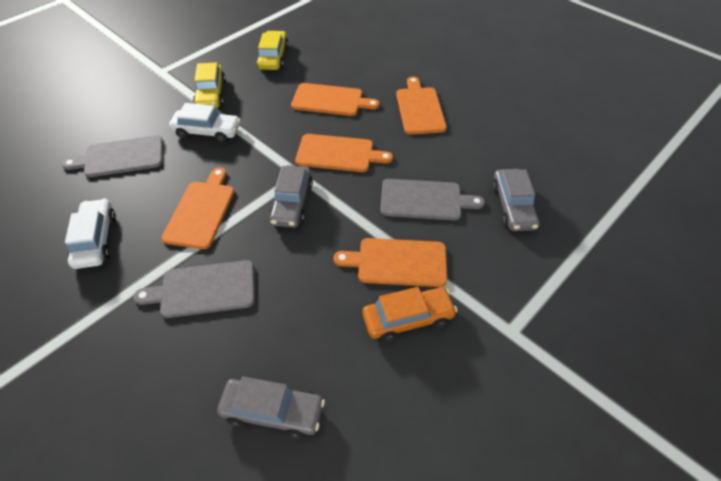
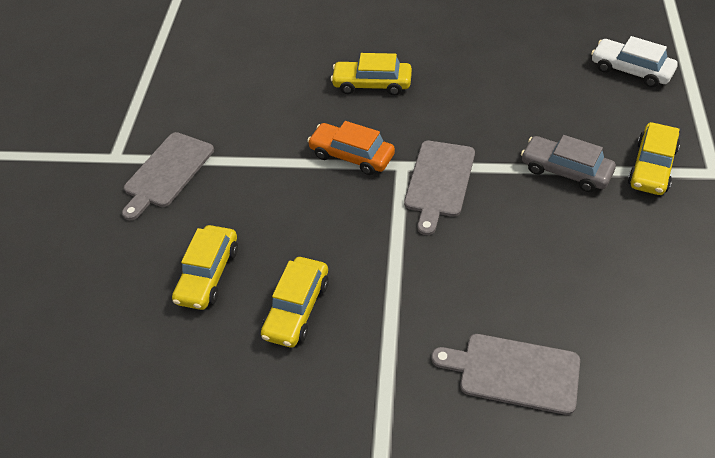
grey car: [217,377,325,439] [269,165,313,228] [492,169,539,231] = 3 -> [521,135,616,192] = 1
orange cutting board: [161,167,234,249] [291,83,380,116] [295,134,393,172] [333,238,447,287] [396,76,447,135] = 5 -> none = 0
white car: [65,198,116,269] [169,103,241,143] = 2 -> [591,36,678,88] = 1
yellow car: [193,62,226,109] [256,31,289,70] = 2 -> [172,225,238,310] [261,257,329,347] [331,53,412,96] [628,122,680,195] = 4

